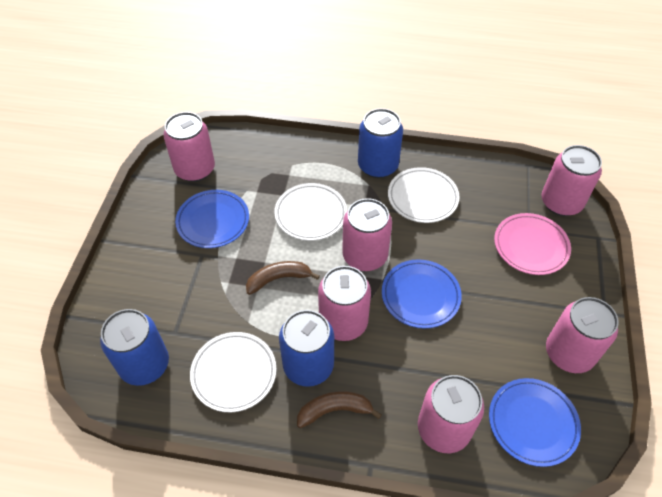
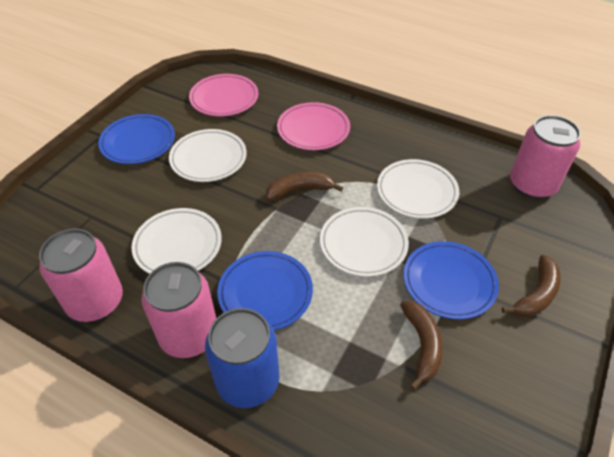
blue can: [100,309,169,386] [279,310,334,387] [358,108,403,178] = 3 -> [205,308,279,408] = 1
brown banana: [246,261,320,295] [297,391,382,428] = 2 -> [266,172,343,201] [400,301,443,390] [502,255,561,317] = 3
pink can: [163,112,215,182] [318,266,371,341] [342,198,392,271] [418,375,484,453] [542,145,602,216] [546,297,619,373] = 6 -> [39,229,123,322] [142,262,217,358] [510,115,581,199] = 3
pink plate: [494,213,571,275] = 1 -> [189,74,258,117] [277,102,350,150] = 2
white plate: [190,332,276,412] [274,183,347,241] [388,167,460,223] = 3 -> [131,208,222,274] [169,129,247,182] [320,207,409,277] [377,159,459,219] = 4

